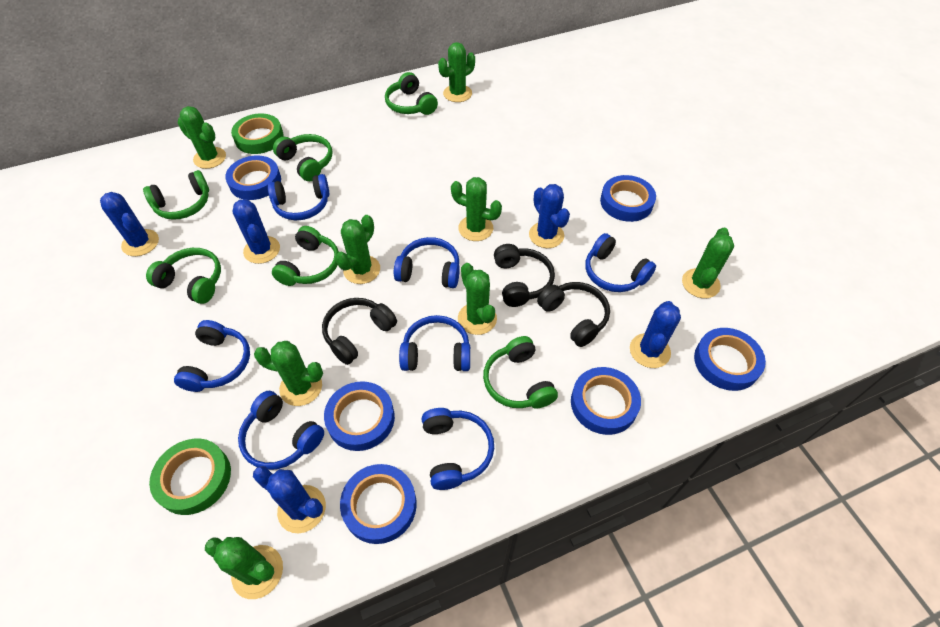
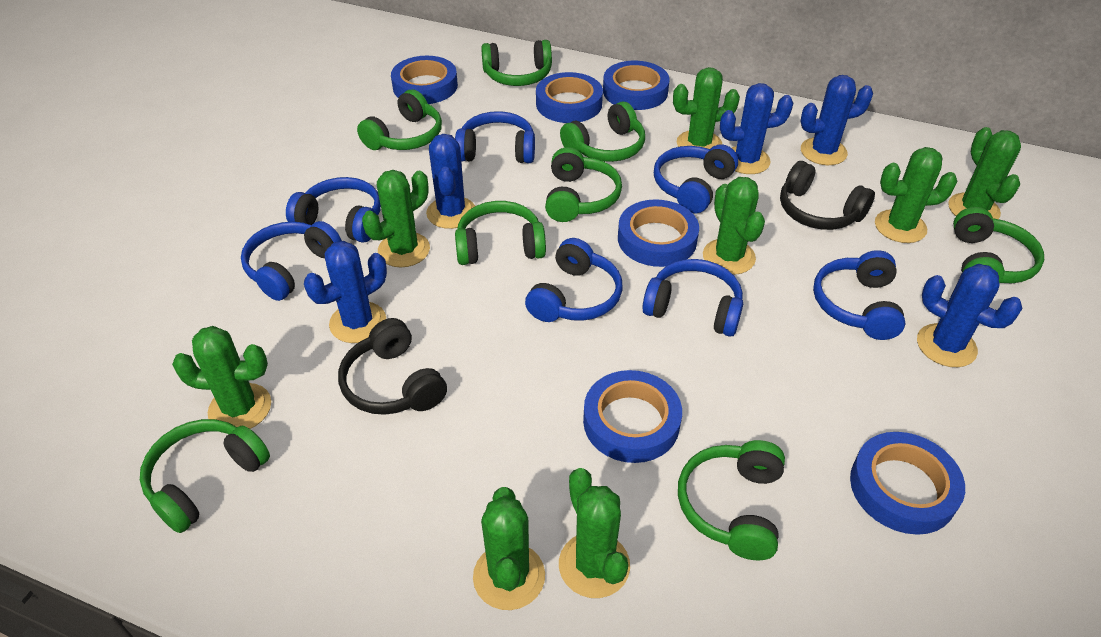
black headphones: [322,298,397,365] [494,244,555,307] [537,282,610,347] = 3 -> [338,318,447,415] [780,161,875,230] = 2
green headphones: [143,170,209,220] [146,248,221,304] [272,226,339,286] [273,134,332,181] [385,72,438,115] [483,336,558,409] = 6 -> [140,419,270,533] [357,89,442,150] [455,201,546,265] [481,40,552,86] [545,147,622,222] [560,101,645,162] [678,440,785,560] [953,207,1044,283] = 8
green tape: [149,438,231,515] [231,113,284,154] = 2 -> none = 0

